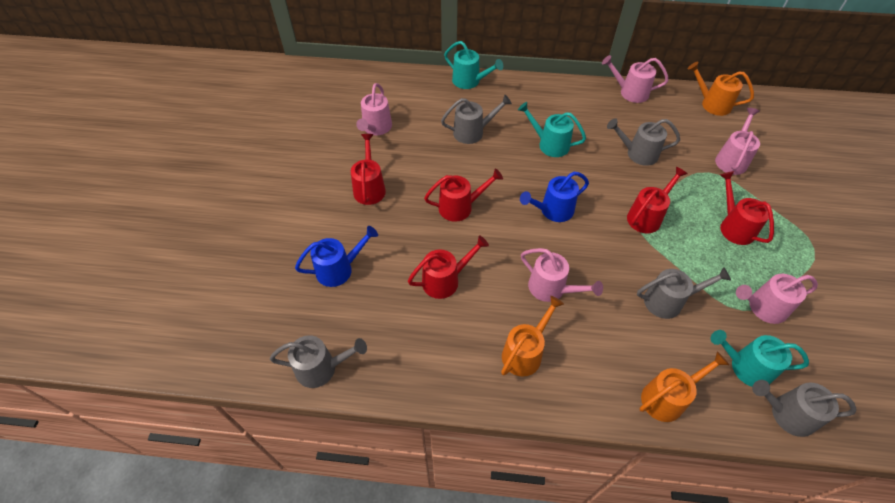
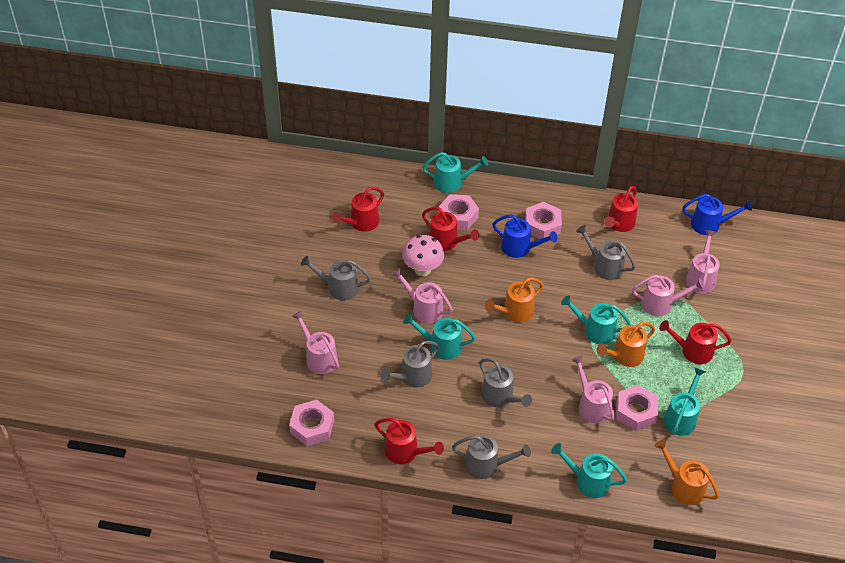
pink mushroom: none = 0 -> [402,235,444,276] = 1
pink nut: none = 0 -> [289,400,334,446] [439,194,479,230] [525,202,562,239] [616,385,658,431] = 4
turquoise watering can: [444,41,503,89] [518,102,586,157] [711,330,809,387] = 3 -> [403,314,476,360] [422,152,488,193] [551,443,627,498] [561,295,631,344] [664,367,706,436] = 5

